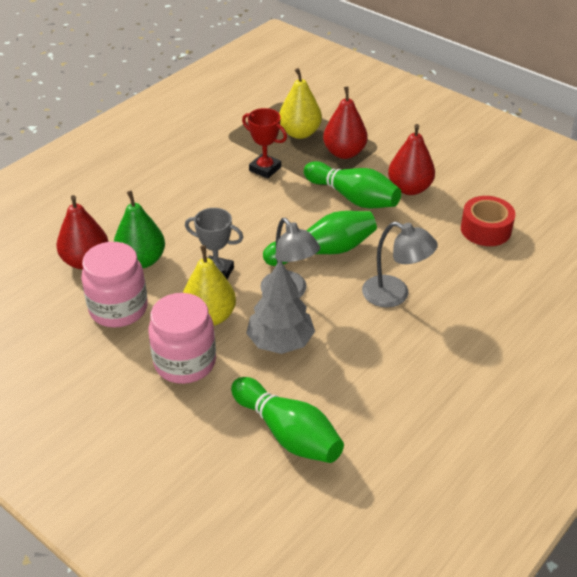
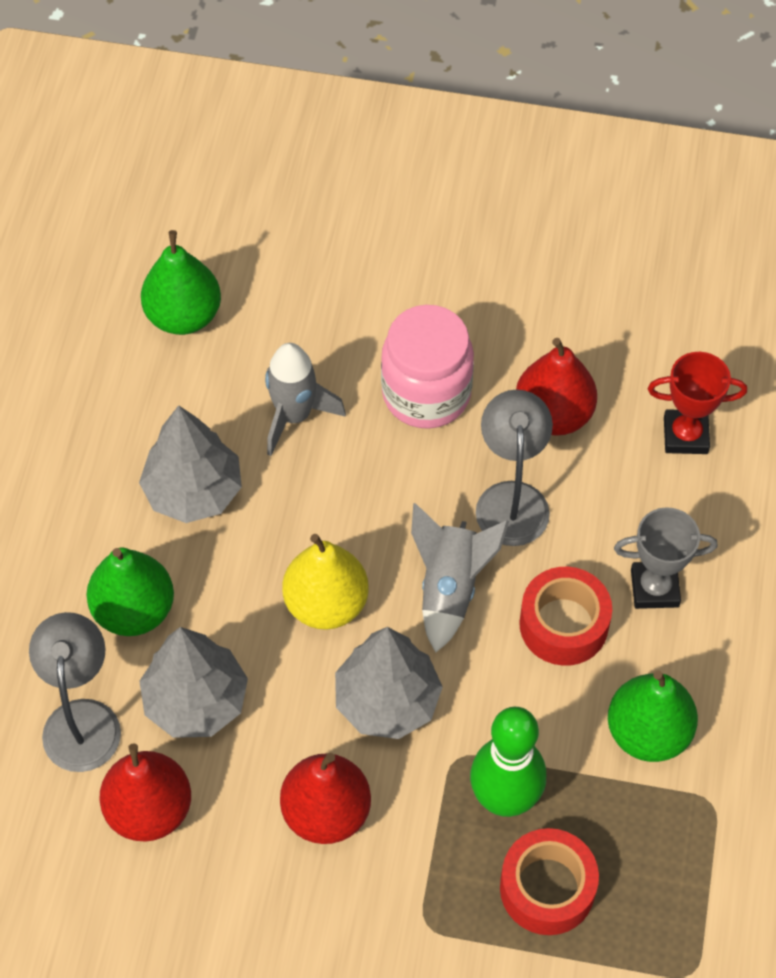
green bowling pin: [231,377,344,463] [263,211,377,266] [304,161,401,208] = 3 -> [470,707,546,817] = 1
green pear: [114,191,165,268] = 1 -> [86,547,174,636] [141,230,221,335] [608,671,698,762] = 3
grey rocket: none = 0 -> [265,343,346,456] [411,503,509,652] = 2
grey tree: [246,260,315,354] = 1 -> [139,405,242,523] [139,627,248,738] [335,627,443,739] = 3
pink jar: [81,242,148,328] [148,293,216,384] = 2 -> [381,305,474,429] = 1
red tape: [461,196,515,246] = 1 -> [500,828,599,935] [519,567,612,666] = 2
yellow pear: [183,245,236,326] [279,68,322,139] = 2 -> [282,534,369,630] = 1

